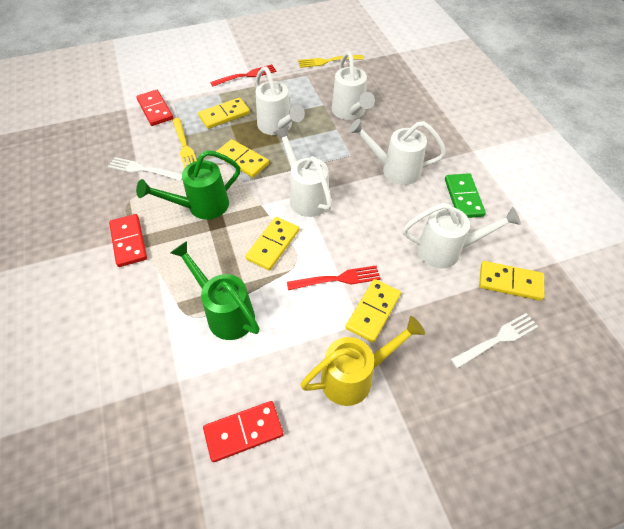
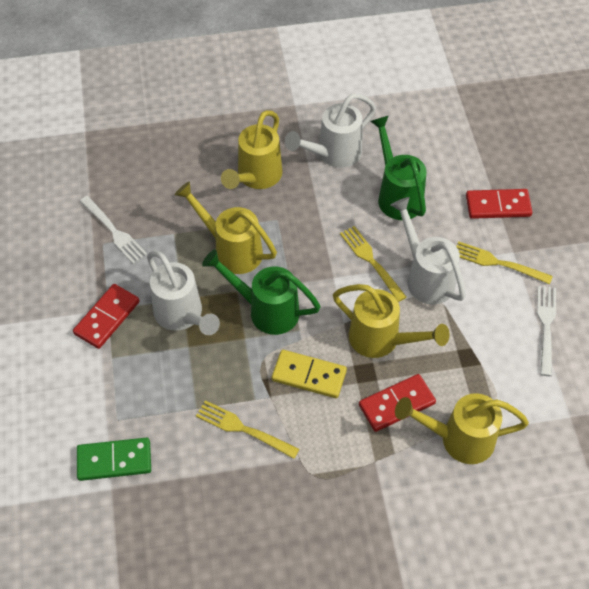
red fork: [210,64,277,87] [287,265,381,290] = 2 -> none = 0
white watering can: [256,66,305,135] [274,126,332,217] [332,51,375,120] [348,119,446,185] [403,203,521,269] = 5 -> [147,251,220,335] [285,94,376,168] [391,197,466,304] = 3
yellow domino: [198,97,250,129] [216,139,269,177] [245,217,299,271] [345,279,401,343] [479,261,544,301] = 5 -> [272,350,347,398] = 1
yellow fork: [172,118,197,168] [298,55,364,68] = 2 -> [196,400,299,459] [340,226,407,302] [456,241,553,284] = 3
yellow watering can: [300,316,425,406] = 1 -> [175,181,277,274] [221,110,283,189] [333,284,450,358] [395,393,529,464] = 4

